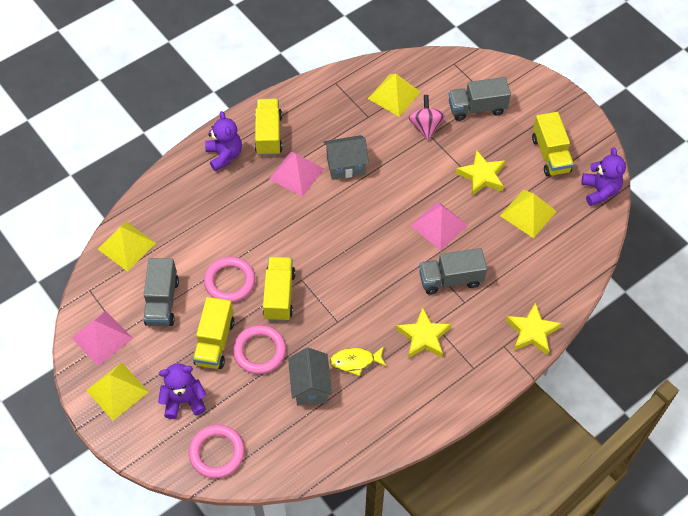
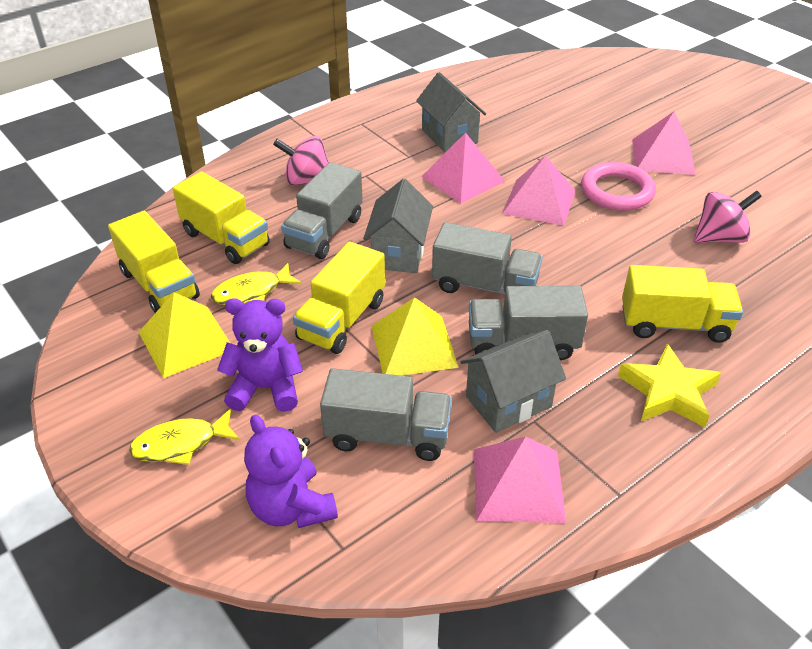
grey house: [288,348,332,406] [324,135,369,180] = 2 -> [363,179,433,273] [416,72,486,153] [460,330,566,433] = 3
grey truck: [143,258,179,326] [419,248,487,295] [449,77,511,121] = 3 -> [281,162,363,259] [320,368,452,461] [432,222,543,294] [469,286,588,360] = 4
pink pyramid: [72,311,133,366] [269,151,324,197] [410,201,468,251] = 3 -> [421,133,505,203] [474,437,566,523] [502,155,575,226] [632,112,696,175] = 4
pink ring: [189,425,245,478] [204,257,255,303] [233,325,286,374] = 3 -> [581,162,656,211] = 1
pink spinning top: [409,95,445,141] = 1 -> [273,135,329,186] [694,191,762,243] = 2
purple teddy bear: [158,364,206,419] [205,111,242,172] [581,147,626,206] = 3 -> [217,298,303,412] [244,414,338,528] = 2
yellow fish: [330,346,387,376] = 1 -> [129,409,240,465] [211,263,302,305] = 2
yellow pyramid: [86,362,148,421] [98,221,156,272] [368,74,421,117] [500,190,557,238] = 4 -> [139,292,230,378] [372,297,459,376] = 2
yellow star: [396,307,451,358] [456,150,505,196] [506,302,562,355] = 3 -> [618,343,721,427] = 1

